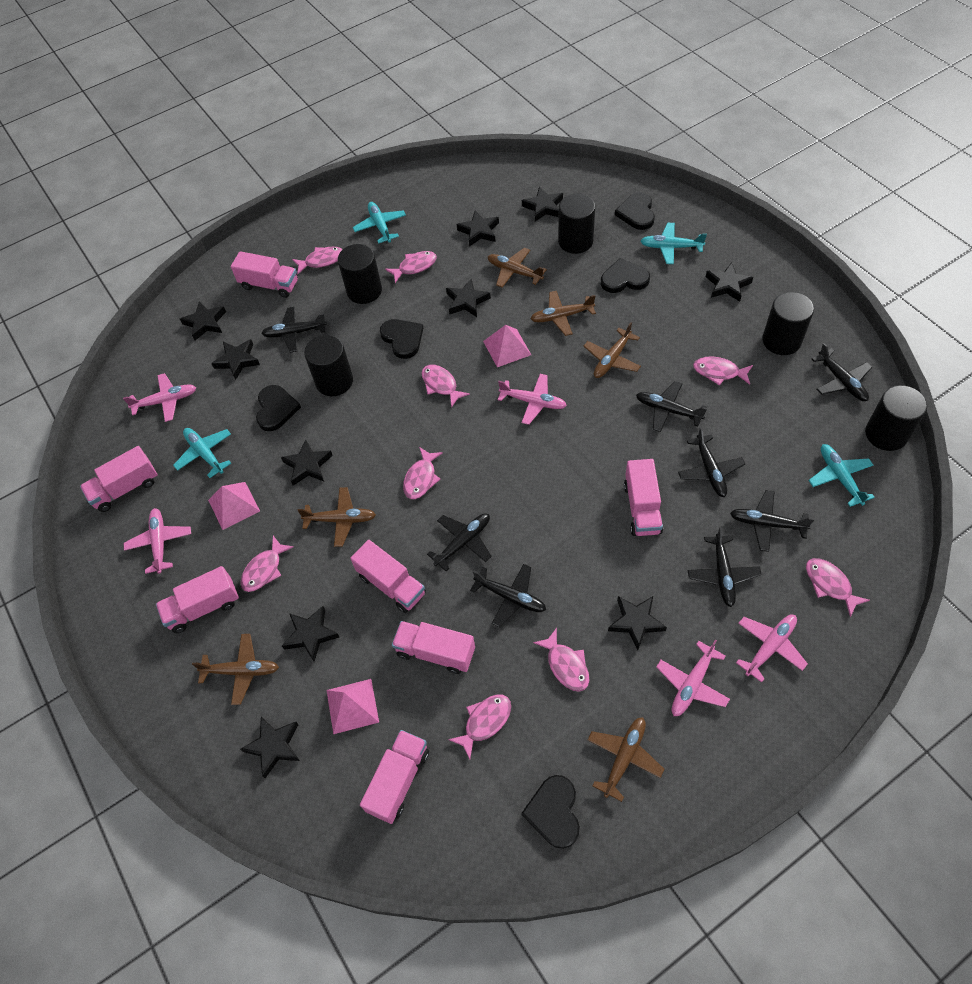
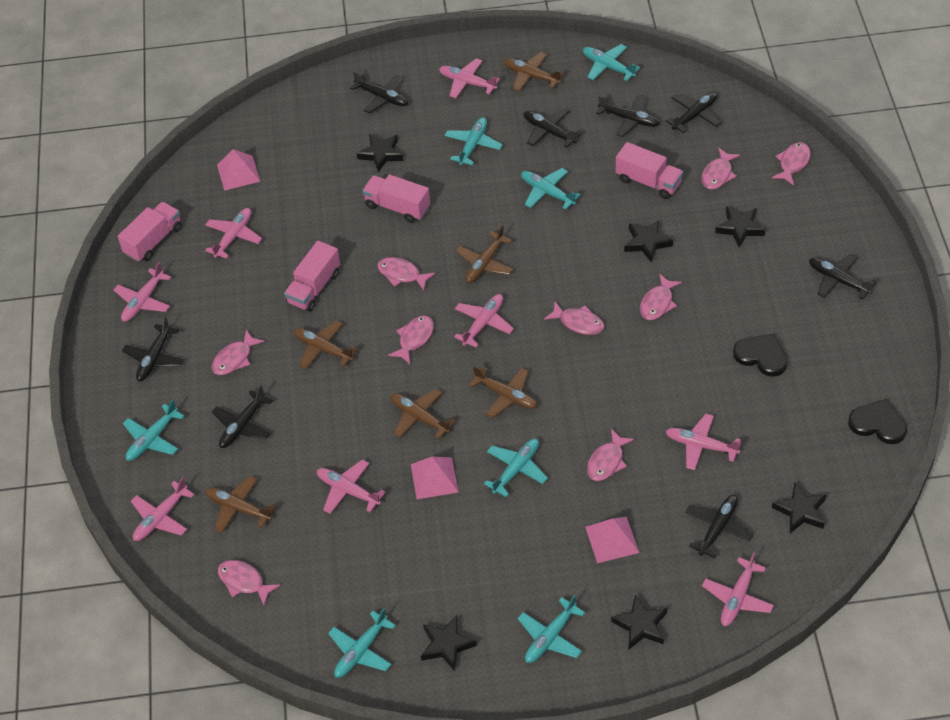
black cylinder: [304,335,353,396] [338,244,382,304] [558,194,595,254] [762,292,814,355] [865,385,927,451] = 5 -> none = 0
black heart: [256,385,301,431] [380,319,423,359] [521,775,580,849] [601,258,650,293] [615,192,655,230] = 5 -> [733,334,788,377] [848,399,907,444] = 2
black star: [180,301,226,340] [211,339,260,380] [240,717,300,778] [281,439,333,486] [282,606,339,662] [446,279,491,317] [457,211,499,246] [522,187,563,222] [608,596,667,650] [706,263,753,302] = 10 -> [357,134,404,172] [421,616,477,671] [611,595,668,649] [624,220,673,263] [715,206,765,248] [772,483,826,533] = 6
pink plane: [123,373,196,422] [124,508,191,574] [498,374,567,425] [656,640,730,716] [736,615,808,683] = 5 -> [114,262,171,322] [131,478,194,541] [205,208,262,259] [317,460,385,514] [439,58,500,98] [454,294,514,348] [666,414,741,470] [702,552,774,626] = 8
pink truck: [80,446,157,512] [156,566,239,633] [231,251,298,298] [350,540,426,613] [360,730,429,824] [392,621,475,674] [624,459,663,536] = 7 -> [118,202,182,262] [284,241,340,312] [362,174,430,223] [616,142,683,199] = 4
turquoise plane: [173,428,231,478] [353,202,406,243] [640,223,707,264] [808,444,875,507] = 4 -> [123,400,184,461] [328,608,396,678] [444,117,503,165] [484,439,548,497] [518,595,585,663] [521,168,581,210] [583,44,640,81] = 7

